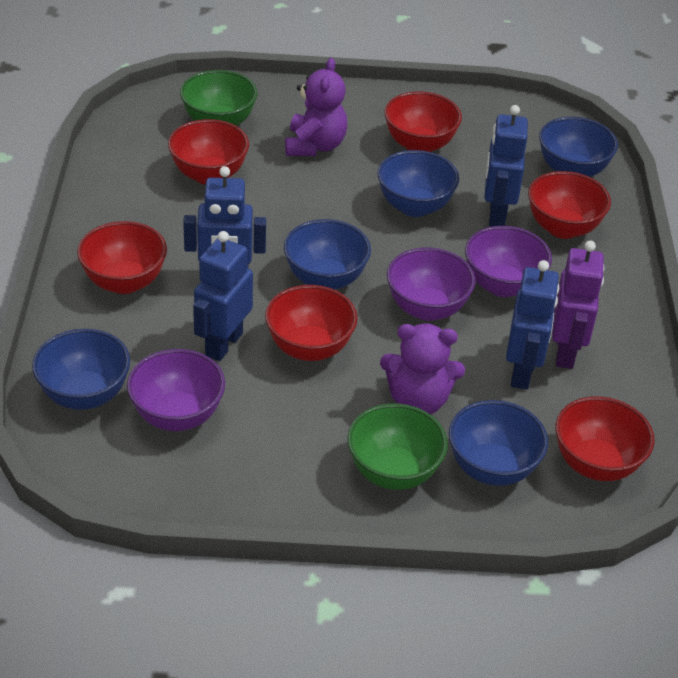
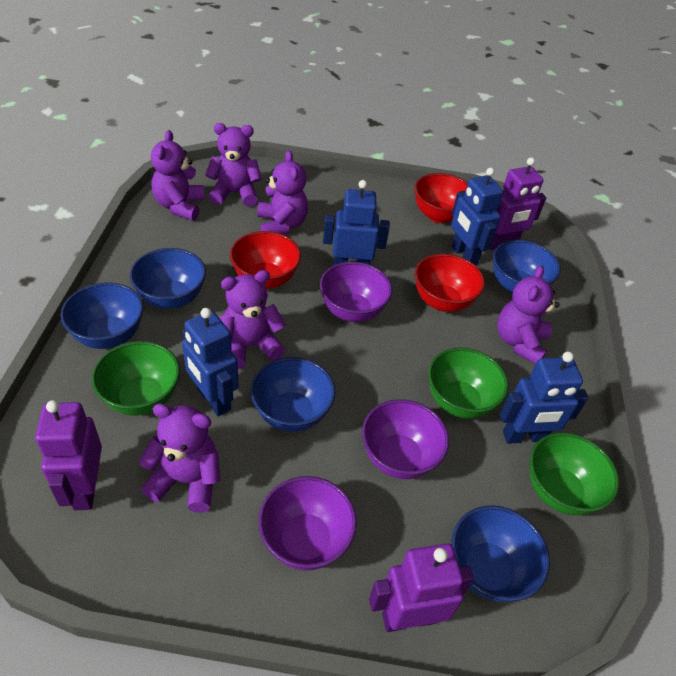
green bowl: [180,70,258,126] [347,404,448,490] = 2 -> [92,341,180,416] [428,347,509,419] [530,432,619,515] = 3
purple robot: [552,241,605,369] = 1 -> [35,400,102,510] [369,543,474,632] [490,157,546,250] = 3
purple teddy bear: [285,58,347,156] [380,324,465,414] = 2 -> [139,404,220,512] [151,130,205,220] [205,123,262,207] [219,270,286,369] [257,150,308,235] [497,265,560,364] = 6
red bowl: [77,221,167,294] [168,119,249,185] [265,285,358,361] [384,91,462,152] [528,171,611,239] [556,396,655,481] = 6 -> [230,231,301,289] [414,173,468,223] [415,254,485,312] = 3

